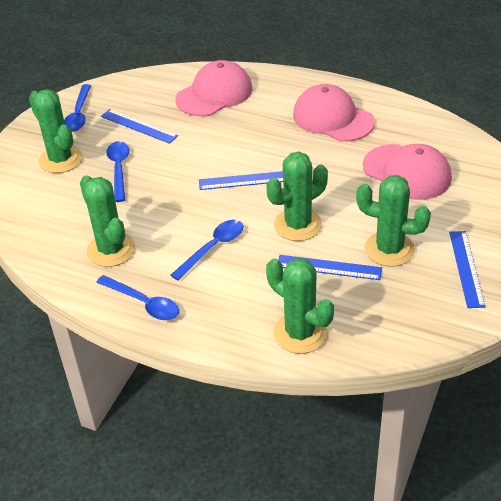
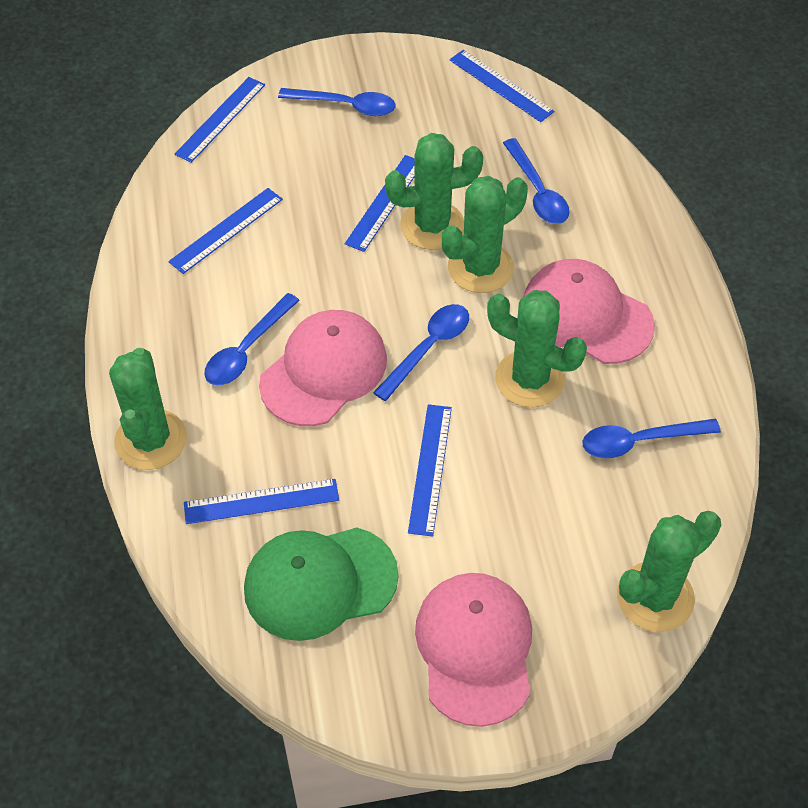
blue ruler: [101,109,178,144] [199,171,283,190] [278,255,382,280] [449,231,485,308] = 4 -> [168,188,283,274] [174,77,265,163] [184,479,339,524] [345,155,415,252] [408,404,452,537] [449,50,554,122] = 6
blue spoon: [64,84,91,132] [96,275,179,320] [106,141,129,202] [171,220,243,281] = 4 -> [204,293,300,385] [278,88,396,116] [373,304,469,401] [503,138,569,224] [582,419,721,458] = 5
green cap: none = 0 -> [244,528,399,641] = 1

